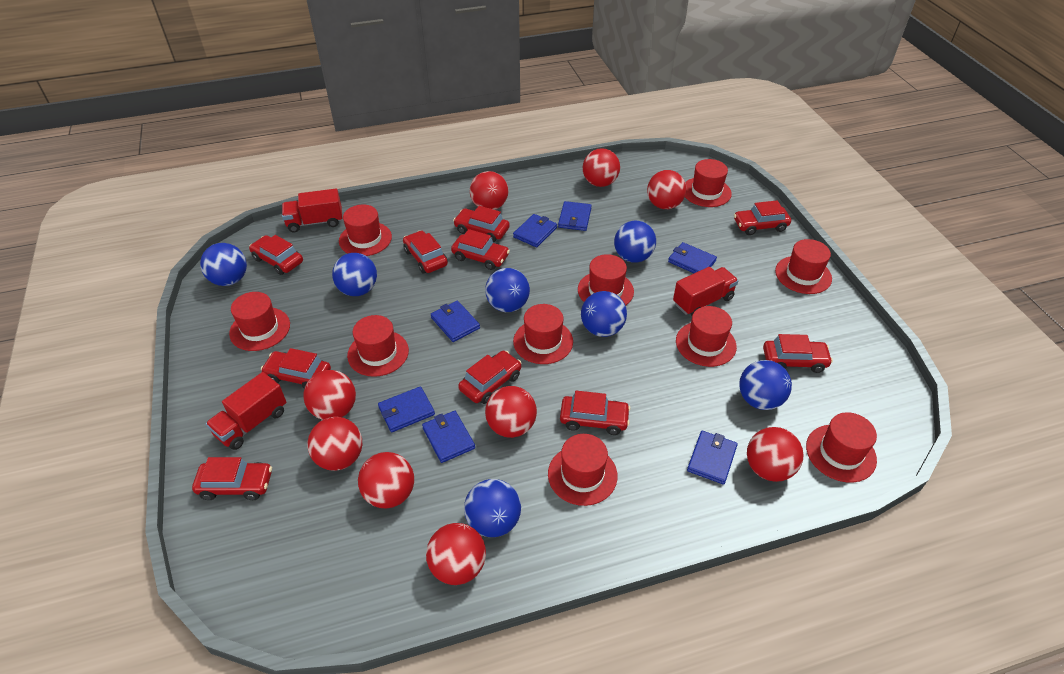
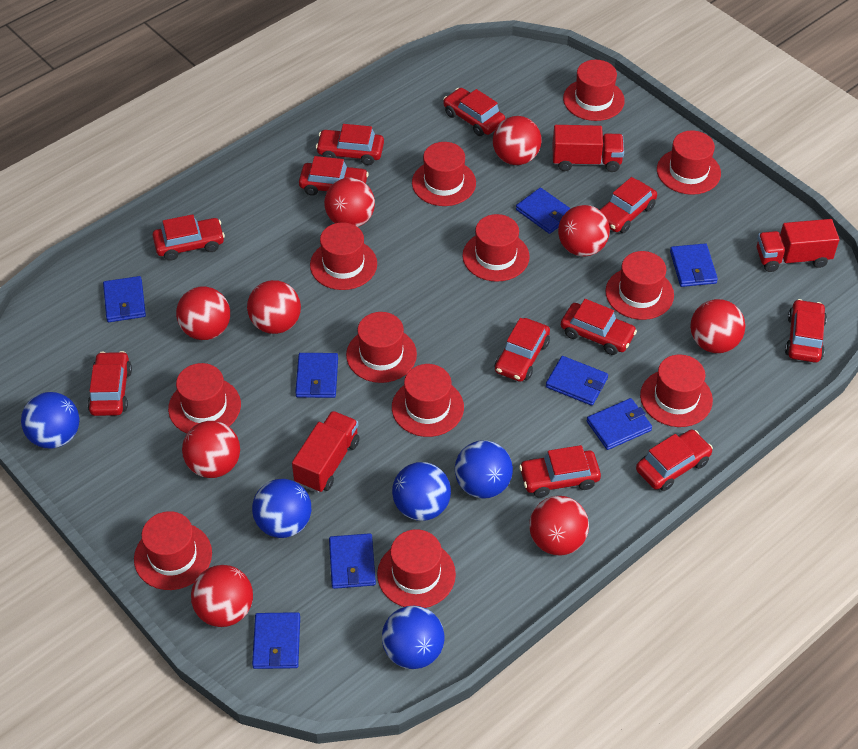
blue ball: [200,243,247,286] [332,253,377,296] [464,479,521,537] [485,268,530,312] [581,291,627,337] [614,221,656,263] [739,360,792,410] = 7 -> [21,392,79,449] [252,479,311,538] [382,605,444,669] [392,462,451,521] [455,440,513,499] = 5
blue wallet: [378,386,435,432] [422,411,475,463] [431,301,480,342] [513,214,557,247] [558,201,592,231] [668,242,717,273] [687,431,738,484] = 7 -> [103,276,146,322] [252,612,300,669] [295,353,338,398] [329,533,376,589] [516,187,571,234] [546,356,608,406] [587,398,652,450] [670,243,718,287] = 8
red car: [192,457,272,500] [249,235,303,275] [261,348,331,389] [403,231,448,273] [451,229,510,270] [453,206,510,242] [458,351,522,404] [560,391,631,435] [734,200,791,235] [763,334,833,373] = 10 -> [87,351,132,416] [152,214,225,261] [299,156,369,196] [316,124,384,165] [443,88,505,136] [495,318,550,382] [519,445,601,498] [561,299,637,355] [599,177,657,233] [636,430,713,491] [785,299,827,363] = 11
red hat: [229,292,290,351] [339,204,392,256] [347,315,409,377] [513,304,573,364] [548,434,618,506] [578,254,634,306] [676,306,737,367] [685,159,732,207] [775,239,832,294] [806,412,877,483] = 10 -> [134,511,212,590] [168,363,241,433] [310,222,377,290] [346,312,417,383] [377,529,456,608] [392,364,464,437] [412,142,476,206] [462,214,530,282] [563,60,625,121] [605,251,674,320] [640,354,713,427] [657,130,721,195] = 12

